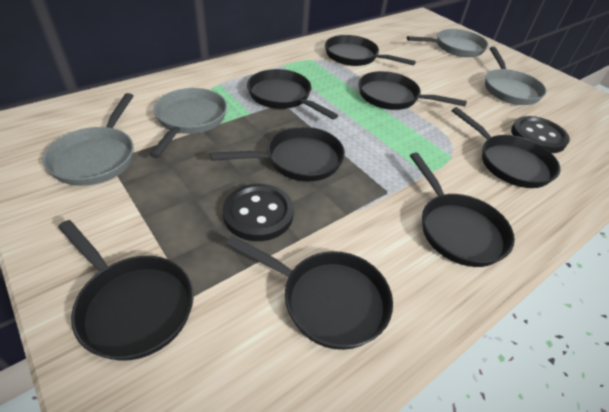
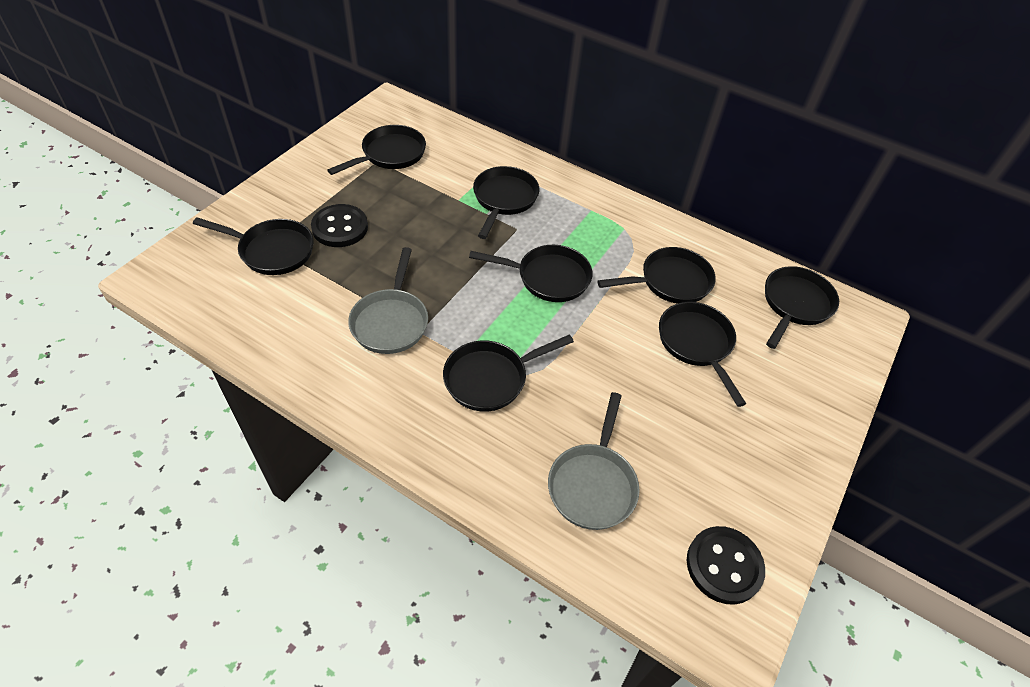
grey pan: [43,93,134,186] [149,88,227,158] [407,29,489,57] [485,47,547,105] = 4 -> [348,247,428,354] [548,392,640,530] = 2

